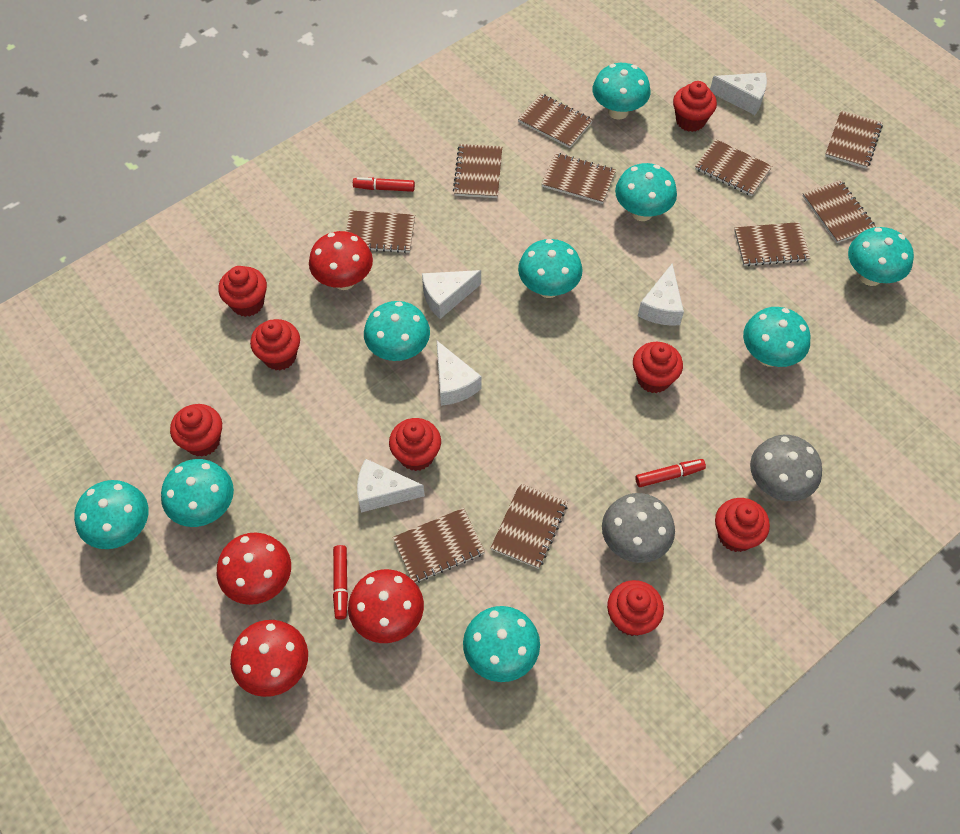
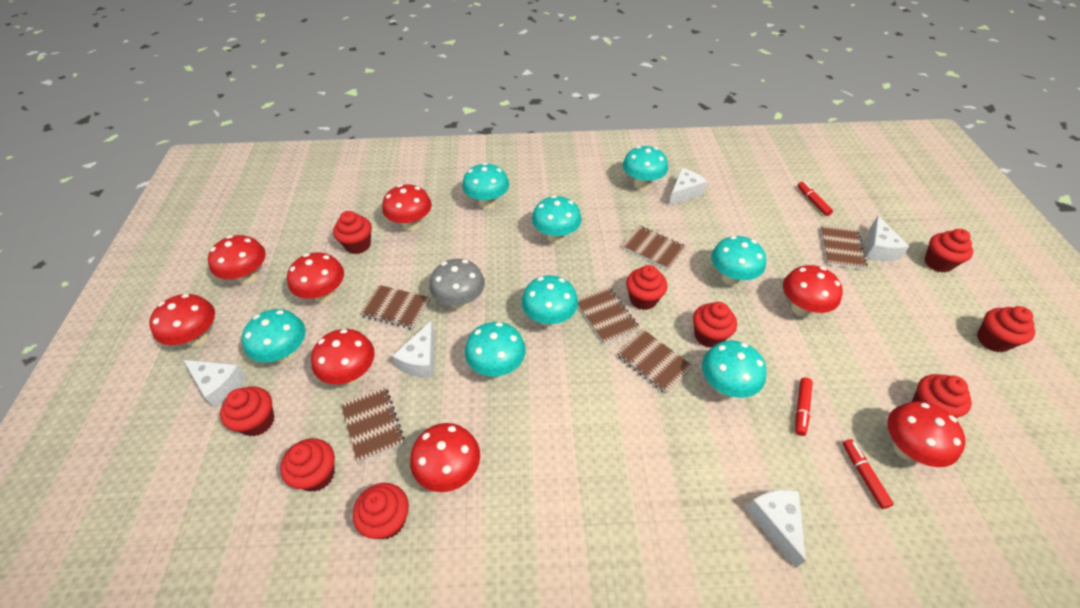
brown notebook: [346,210,415,253] [393,508,485,583] [453,144,502,198] [491,483,568,569] [518,94,593,148] [542,153,616,204] [695,139,772,196] [734,222,810,266] [803,180,876,243] [825,110,883,169] = 10 -> [341,387,405,463] [360,285,431,330] [578,286,640,344] [617,329,693,394] [621,225,686,270] [820,225,868,269] = 6
grey mushroom: [602,493,675,563] [750,435,822,501] = 2 -> [429,259,485,310] = 1
red cupcake: [170,404,222,457] [218,266,267,317] [250,319,300,371] [389,418,441,471] [607,580,664,636] [633,342,683,393] [673,81,717,132] [715,498,770,552] = 8 -> [220,386,274,436] [280,438,335,492] [333,211,372,254] [353,483,409,539] [626,265,667,310] [693,302,737,348] [912,374,972,418] [924,229,973,273] [977,306,1035,353] = 9
red mushroom: [216,533,291,605] [230,620,308,697] [309,231,373,290] [348,569,424,643] = 4 -> [149,294,215,347] [208,235,266,285] [287,252,344,303] [311,329,375,385] [382,184,432,231] [410,423,480,492] [783,265,843,317] [888,401,966,467] = 8
turquoise mushroom: [74,480,149,549] [161,459,234,527] [364,301,430,361] [463,606,540,682] [518,239,583,298] [593,63,651,120] [615,163,677,221] [743,307,811,367] [848,227,914,286] = 9 -> [242,309,306,363] [462,163,509,209] [465,322,526,376] [521,275,578,327] [532,195,582,243] [623,146,668,190] [702,340,767,398] [711,236,766,286] = 8

